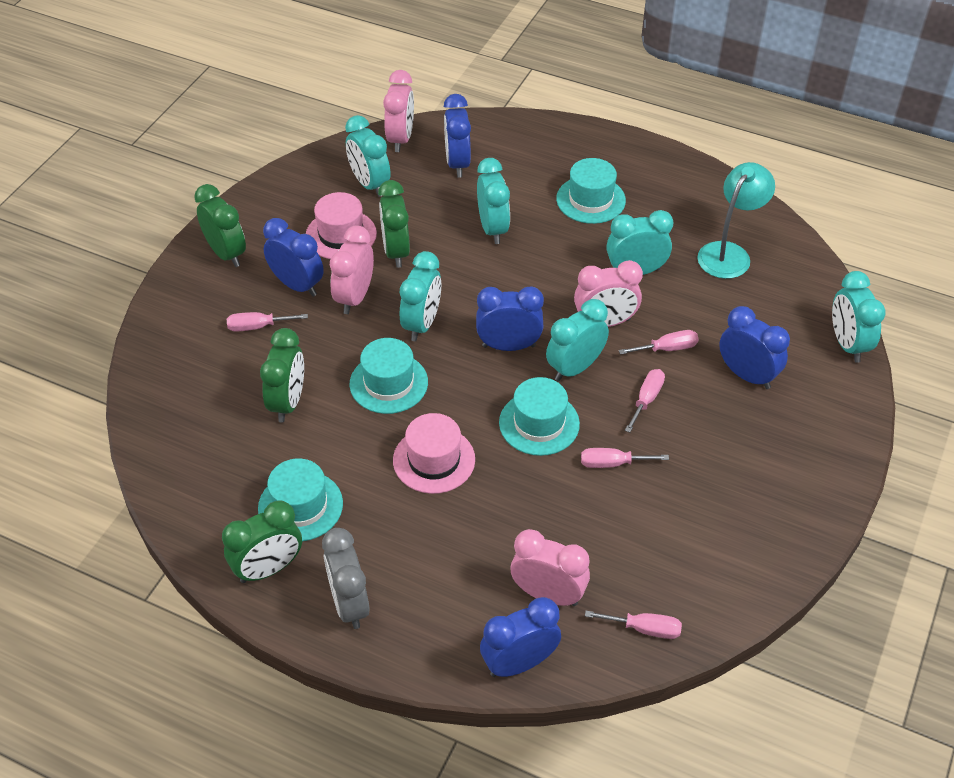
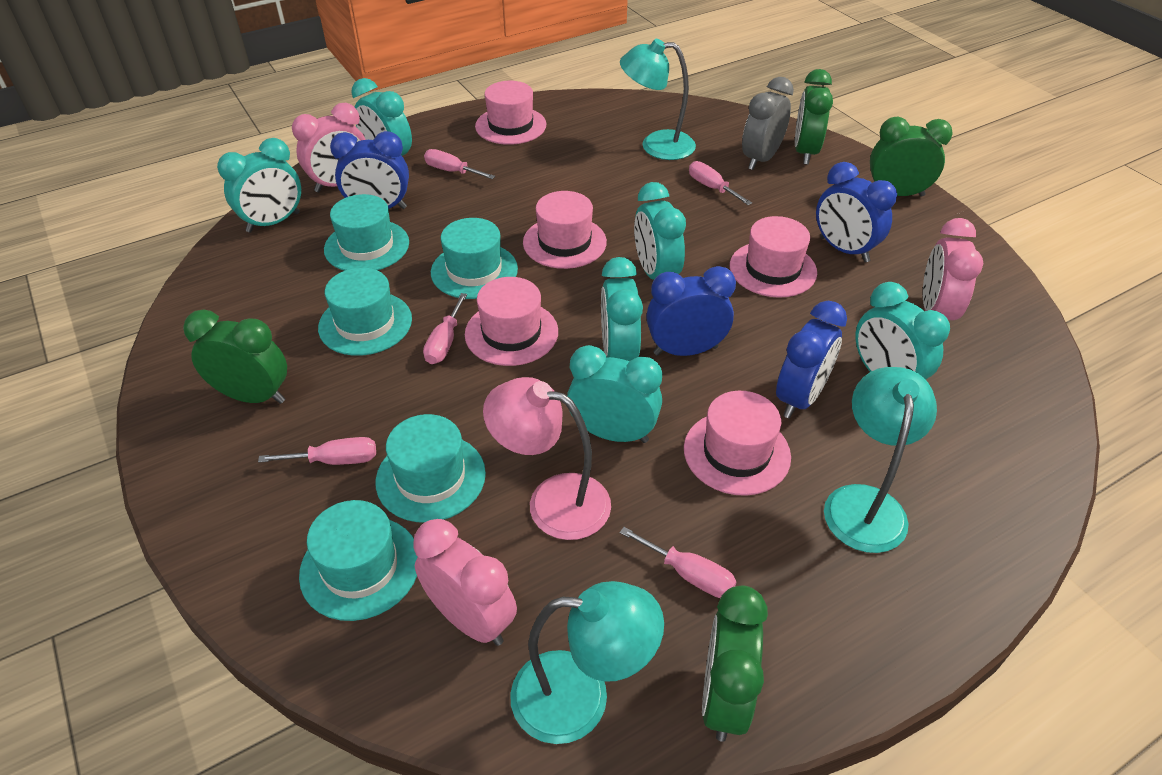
blue clock: [263,218,324,297] [444,94,471,178] [476,286,544,351] [480,597,561,677] [719,306,790,389] = 5 -> [330,131,409,209] [646,266,736,356] [776,301,847,419] [816,162,897,262] = 4
pink clock: [330,225,374,314] [383,70,414,152] [511,529,590,606] [574,260,643,327] = 4 -> [292,103,366,192] [413,519,517,646] [923,218,983,320] = 3
pink hat: [306,192,377,259] [393,413,475,494] = 2 -> [465,277,558,366] [475,81,546,145] [523,191,607,269] [684,391,791,496] [730,216,817,298] = 5
pink lamp: none = 0 -> [483,377,611,540] = 1
turquoise hat: [258,458,343,541] [350,338,428,414] [499,377,580,456] [556,158,626,224] = 4 -> [299,500,418,621] [318,268,412,356] [324,194,409,271] [376,414,486,522] [431,218,518,299] = 5
turquoise lamp: [697,162,775,279] = 1 -> [510,581,664,744] [620,39,696,160] [824,367,937,553] = 3

